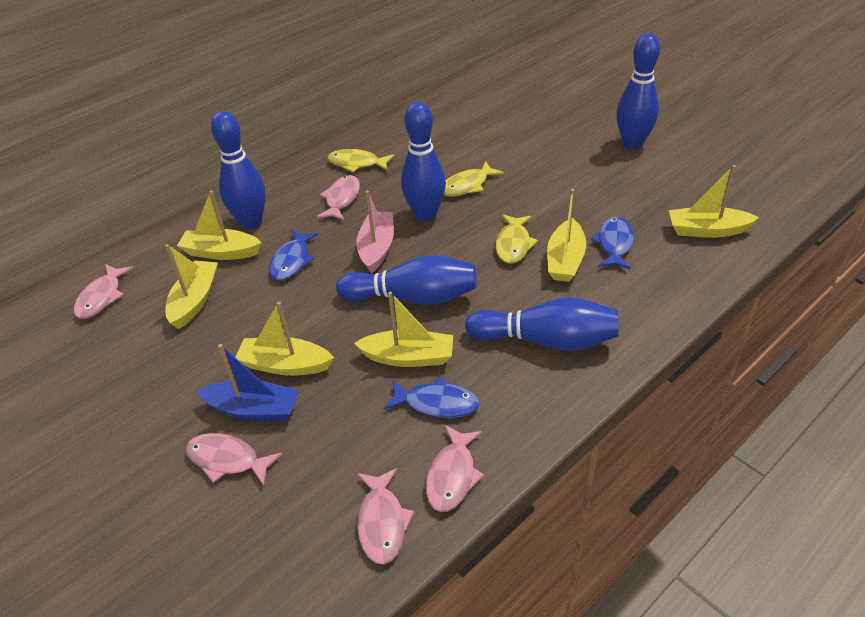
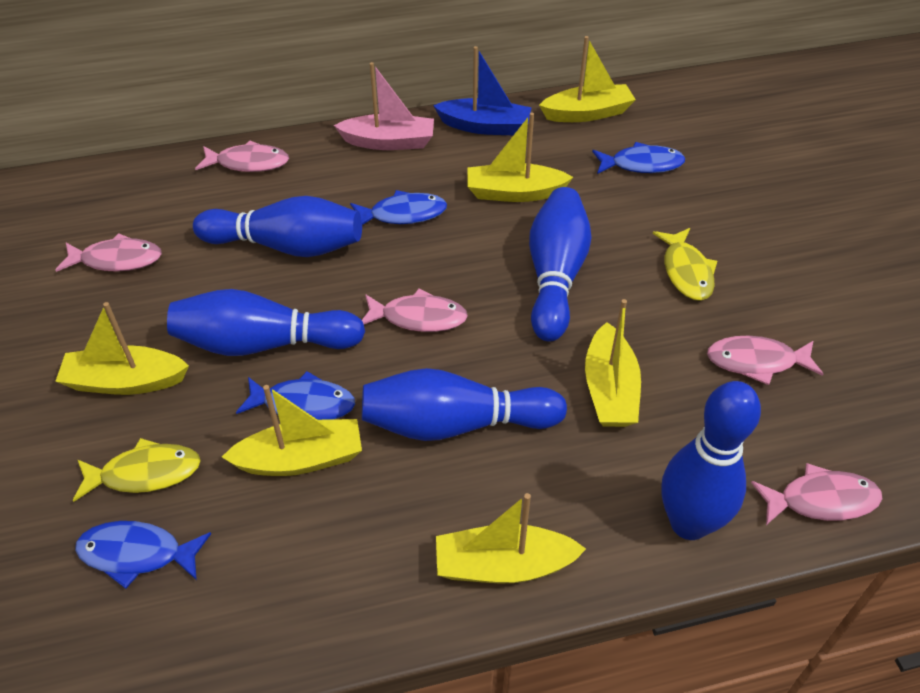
blue fish: [269,230,319,280] [384,377,480,418] [591,217,634,270] = 3 -> [75,521,211,589] [236,371,355,420] [350,190,447,225] [592,142,685,174] = 4
yellow fish: [327,149,394,172] [444,161,504,196] [496,214,538,264] = 3 -> [73,438,201,502] [653,228,717,301] = 2

